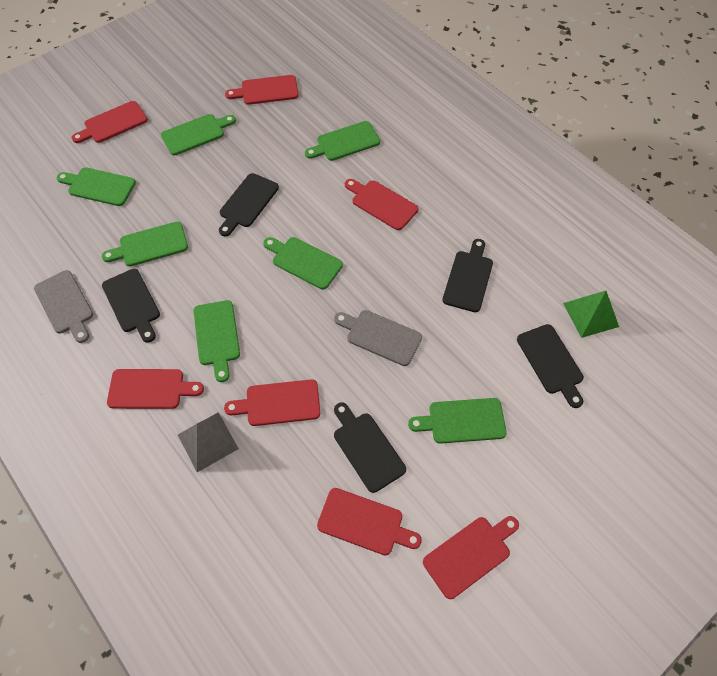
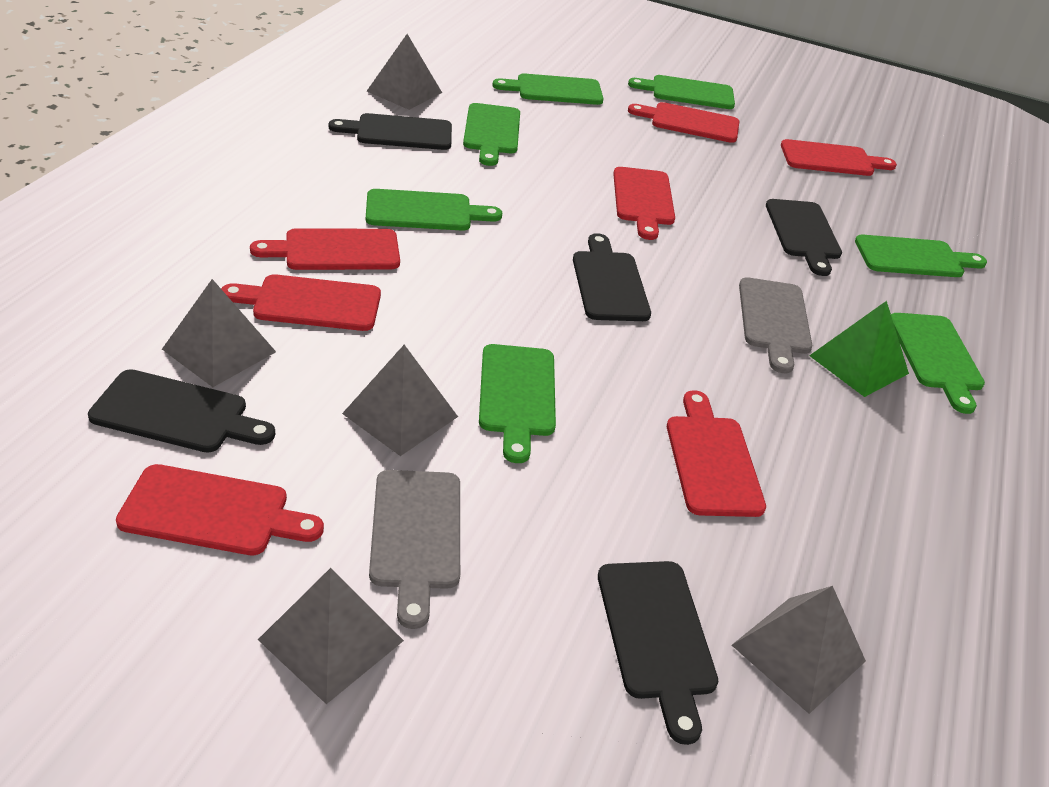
grey pyramid: [178,412,239,472] = 1 -> [162,279,276,387] [258,568,404,704] [342,345,458,456] [367,34,442,110] [732,586,866,714] = 5

